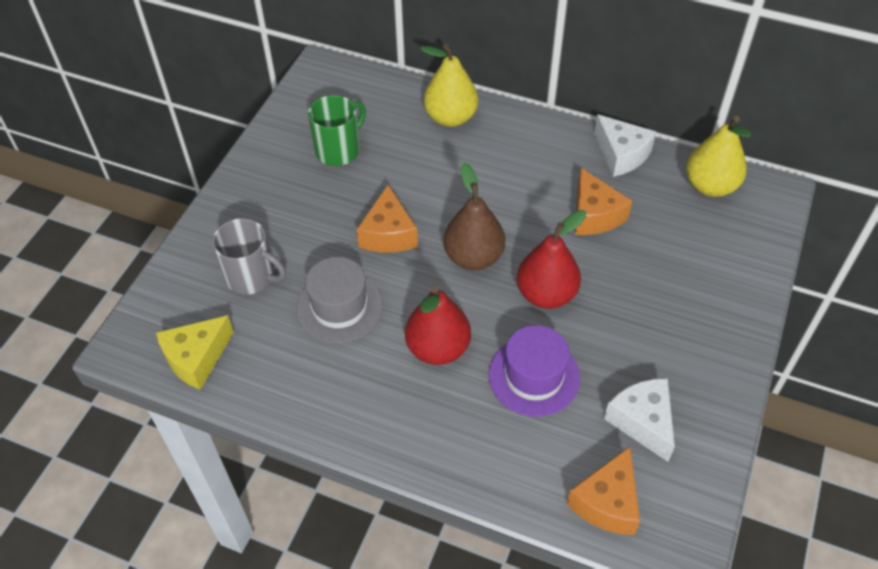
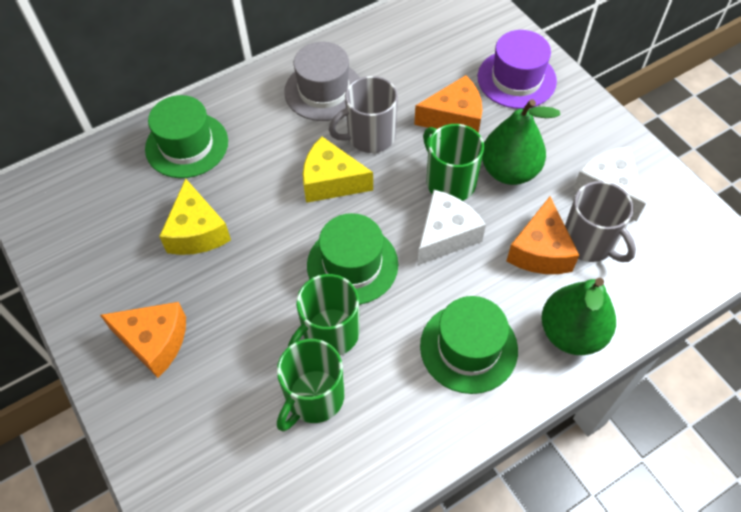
brown pear: [444,163,505,270] = 1 -> none = 0
green hat: none = 0 -> [145,95,228,178] [307,213,398,305] [420,296,518,394] = 3
green mug: [308,95,366,166] = 1 -> [277,339,345,432] [288,274,359,355] [423,124,484,201] = 3
green pear: none = 0 -> [482,99,561,185] [541,278,616,355] = 2
grey mug: [212,218,286,295] = 1 -> [329,76,398,153] [565,181,636,262] = 2
red pear: [405,286,471,365] [517,210,586,309] = 2 -> none = 0
yellow cheese: [156,315,234,390] = 1 -> [159,178,231,255] [303,136,373,203] = 2
yellow pear: [420,44,479,127] [686,116,751,197] = 2 -> none = 0

